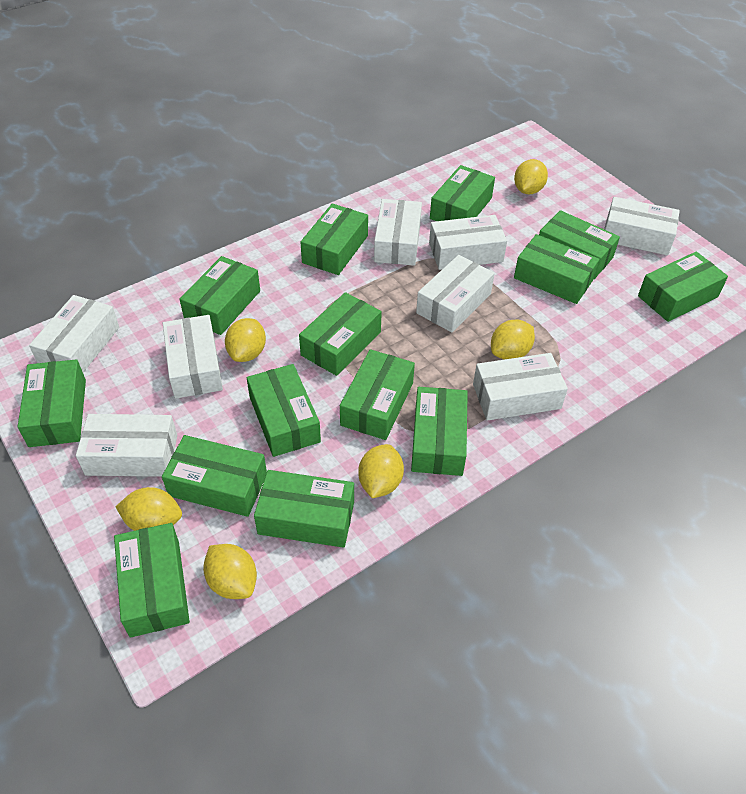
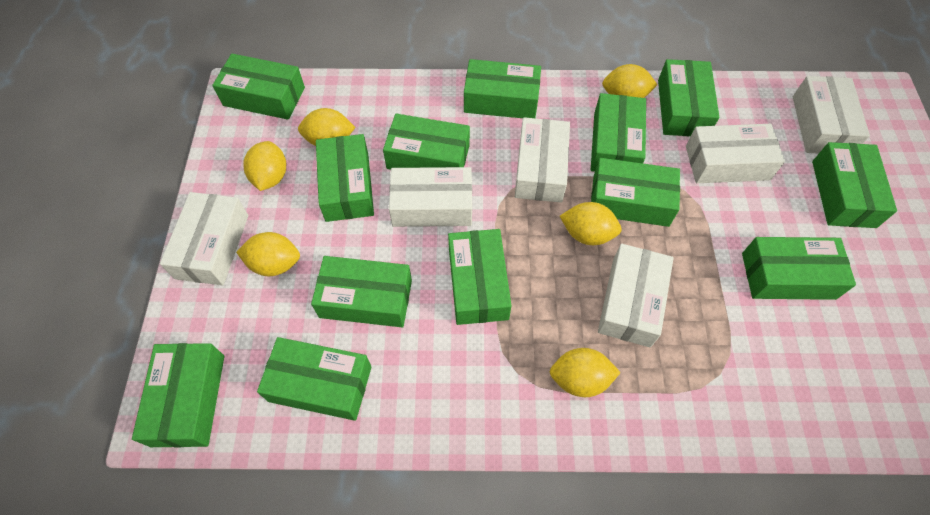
green box: [18,359,86,447] [114,523,190,638] [162,435,267,517] [179,256,260,335] [247,364,321,457] [254,470,354,548] [299,292,382,376] [300,203,368,275] [340,349,415,440] [411,387,468,476] [430,165,495,221] [514,234,600,304] [539,210,620,279] [638,251,728,322] = 14 -> [132,343,224,447] [212,54,305,120] [257,337,372,421] [311,256,412,327] [316,134,374,222] [383,114,470,170] [448,229,512,325] [464,59,541,118] [591,93,646,172] [591,158,680,227] [658,59,719,136] [742,237,856,300] [812,142,897,228] = 13
white box: [29,295,119,373] [76,414,177,477] [163,315,223,399] [374,199,422,266] [416,255,495,332] [429,215,507,270] [473,353,568,421] [604,197,680,255] = 8 -> [160,192,248,286] [389,167,472,227] [515,117,570,203] [598,244,674,347] [686,124,785,183] [793,76,870,154] = 6

